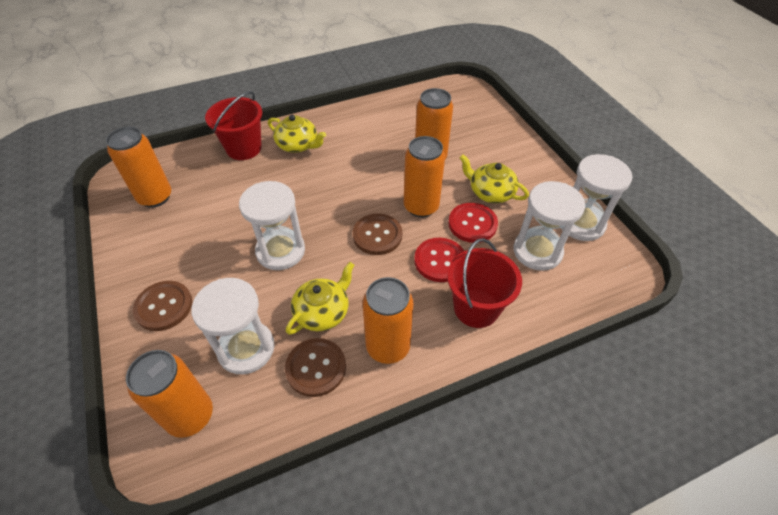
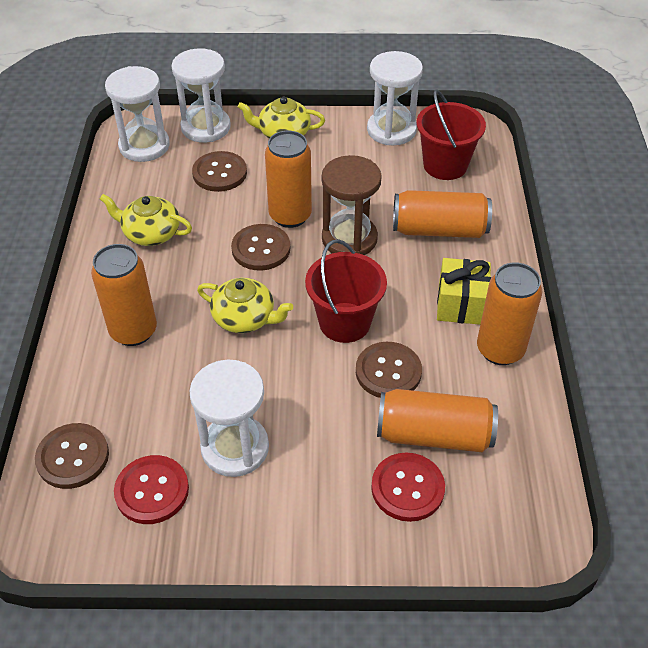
brown button: [133,281,192,331] [285,338,346,397] [353,213,402,255] = 3 -> [35,423,109,489] [192,151,247,192] [231,224,290,271] [356,342,422,398] = 4
brown hourglass: none = 0 -> [321,155,382,255] = 1
yellow gift: none = 0 -> [437,258,491,325] = 1

